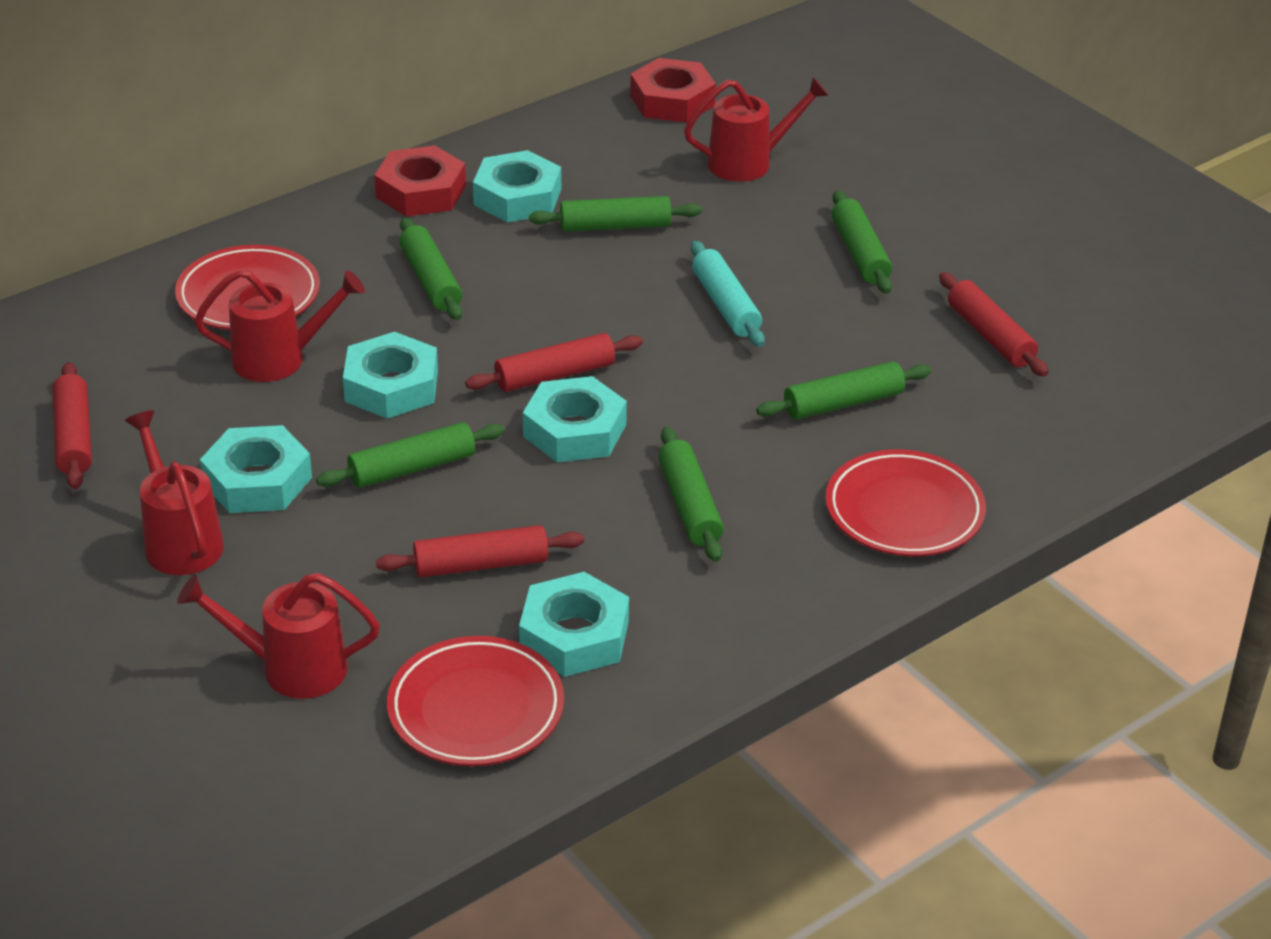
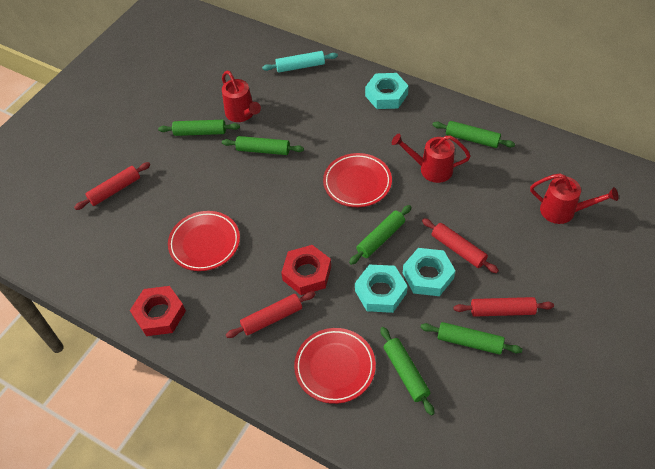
red watering can: [125,410,224,575] [177,573,380,699] [194,269,365,382] [684,77,829,182] = 4 -> [222,71,261,122] [392,134,471,183] [530,173,619,224] = 3
turquoise nut: [200,425,312,513] [343,332,438,419] [473,150,561,223] [519,572,629,677] [523,376,627,462] = 5 -> [355,265,408,313] [365,73,409,109] [403,248,456,296] = 3

